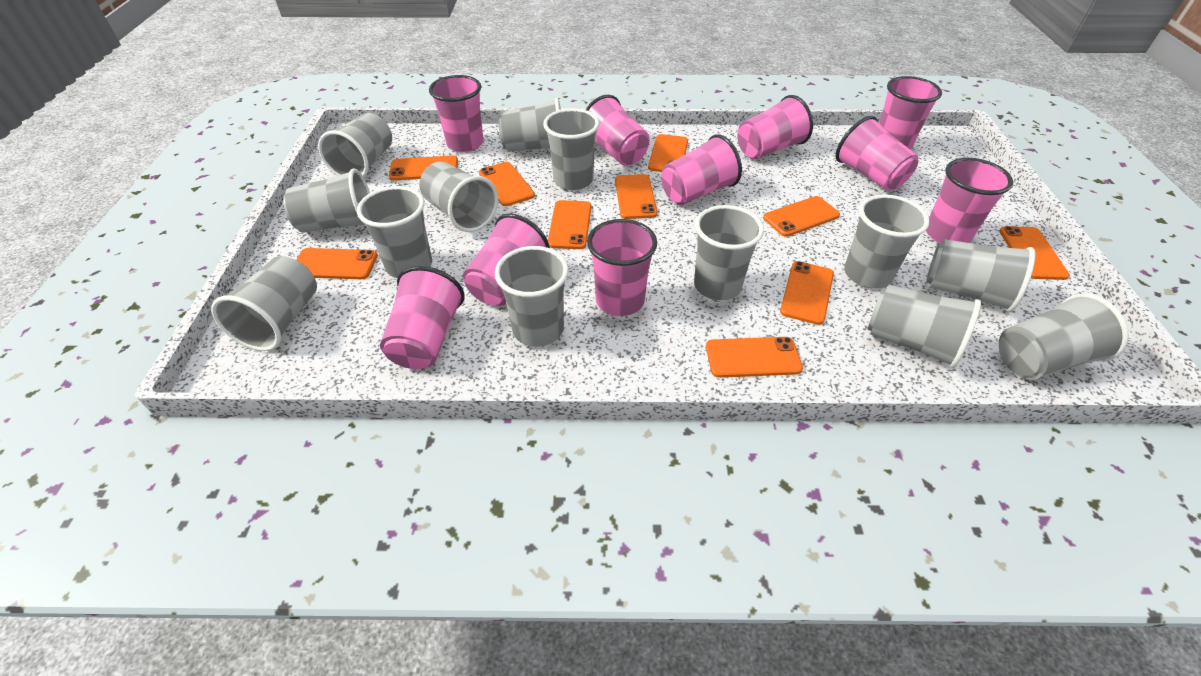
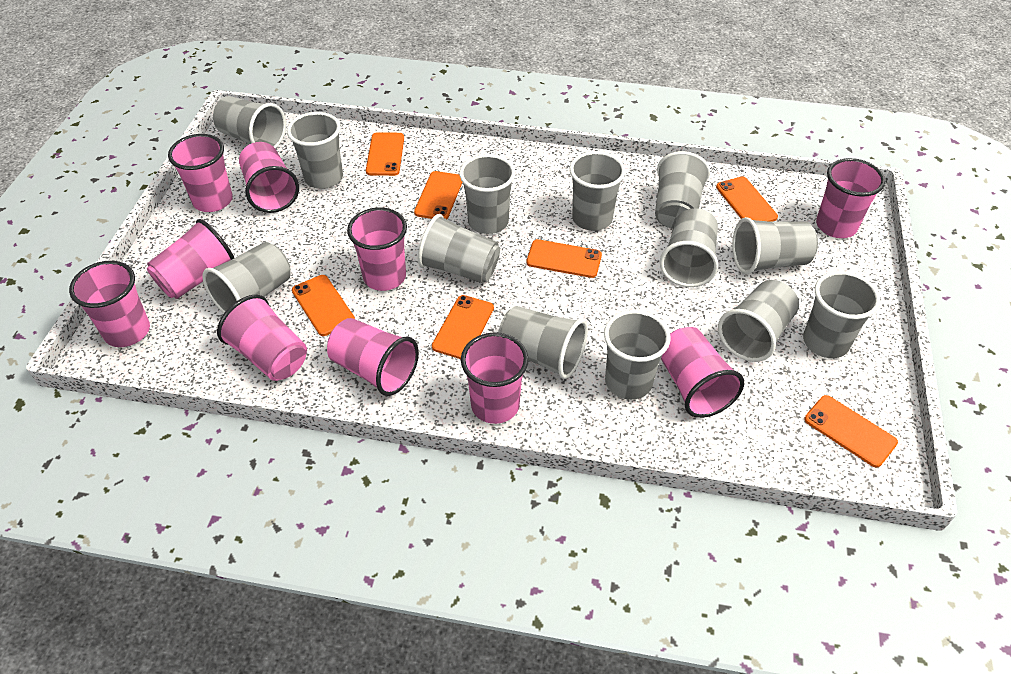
orange phone: [296,248,378,279] [389,155,458,181] [479,162,535,206] [548,200,591,249] [615,174,657,219] [648,134,688,172] [706,337,803,378] [763,196,840,237] [780,261,834,325] [999,226,1070,280] = 10 -> [292,275,355,336] [366,132,404,176] [414,171,463,219] [432,295,494,359] [526,239,602,278] [716,176,778,222] [804,395,898,468] = 7

